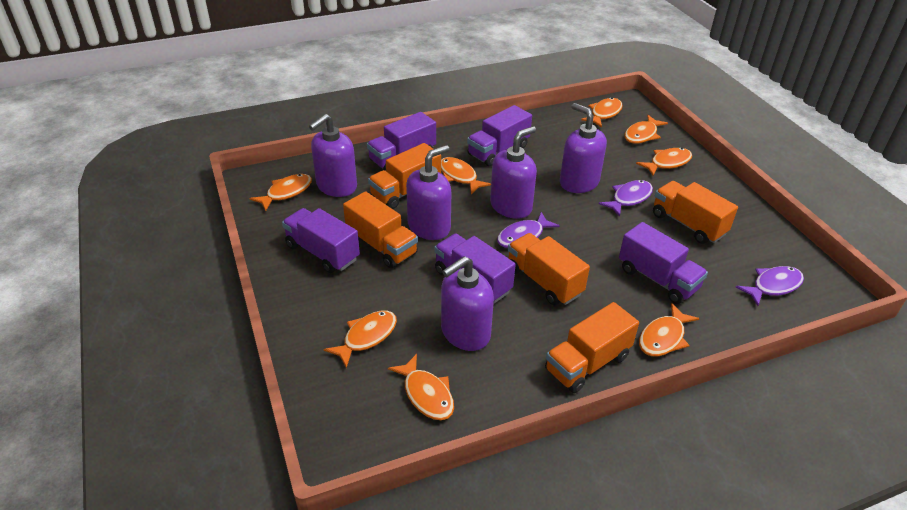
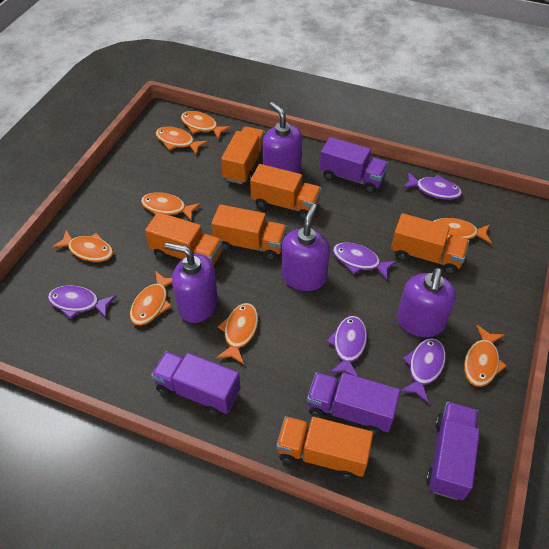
orange truck: [343,191,418,268] [368,143,441,209] [508,233,590,305] [545,302,639,393] [653,181,738,244] = 5 -> [145,212,223,266] [211,204,287,260] [221,126,265,184] [250,164,322,220] [276,416,373,480] [391,213,469,274] = 6
purple fish: [497,212,560,248] [599,180,653,217] [736,266,804,306] = 3 -> [48,285,116,319] [326,316,367,377] [333,242,397,280] [400,338,446,404] [402,172,462,200] = 5
purple soap dispenser: [309,114,357,197] [406,145,451,240] [441,256,494,351] [490,126,537,219] [560,103,607,193] = 5 -> [165,242,218,323] [263,102,302,173] [282,204,330,291] [397,268,456,337] = 4
purple truck: [282,208,360,273] [367,112,436,171] [434,234,516,304] [467,105,532,166] [619,222,708,304] = 5 -> [151,351,241,416] [307,372,400,435] [319,137,389,193] [426,402,480,500] = 4

